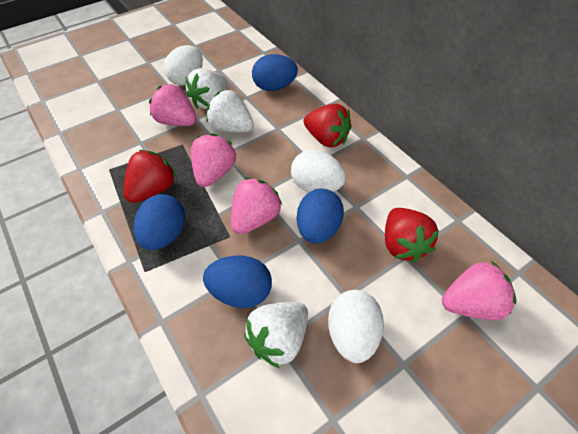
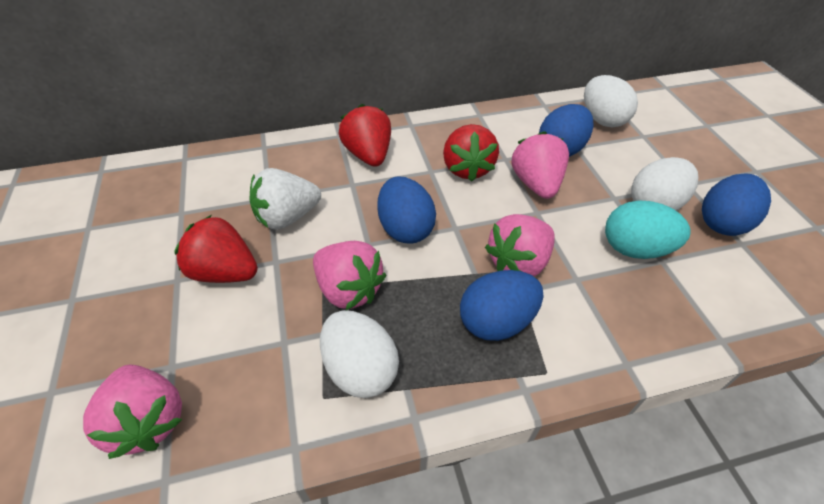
turquoise egg: none = 0 -> [605,201,691,259] = 1
white strawberry: [185,68,227,109] [206,89,254,132] [244,302,308,368] = 3 -> [250,168,321,230] = 1

